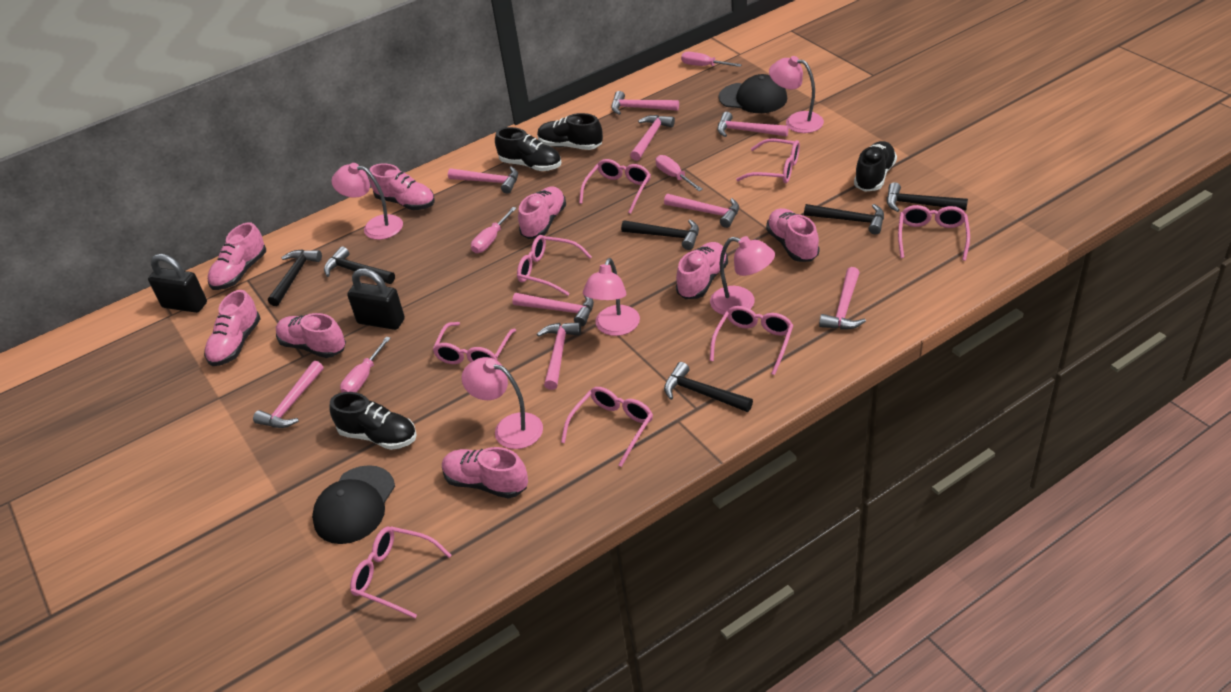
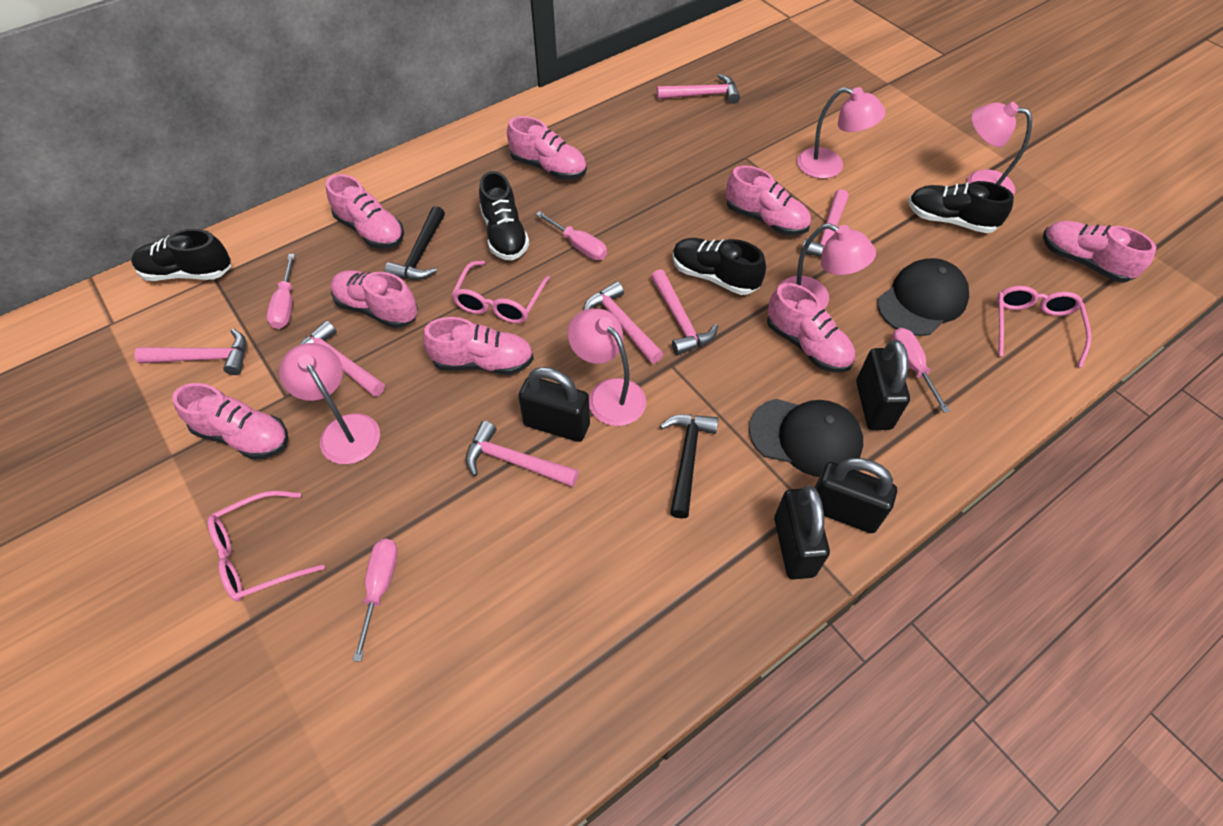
black hammer: [268,249,322,306] [324,246,395,284] [621,219,699,250] [664,362,753,412] [804,204,884,235] [887,182,968,212] = 6 -> [384,206,445,280] [660,414,718,519] = 2
black padlock: [148,254,207,313] [347,268,405,330] = 2 -> [518,367,590,442] [774,486,830,580] [814,458,897,533] [856,340,910,430] = 4
pink glasses: [350,526,452,618] [432,322,516,364] [517,235,592,296] [561,387,653,467] [579,159,651,214] [710,306,793,375] [736,139,800,184] [898,205,970,261] = 8 -> [207,491,325,602] [452,260,550,324] [997,286,1091,368] = 3
pink hammer: [253,361,324,428] [448,166,518,194] [512,293,594,326] [537,322,581,390] [611,91,679,115] [630,115,675,161] [664,194,739,228] [717,112,789,137] [819,267,866,330] = 9 -> [135,329,246,375] [299,321,385,397] [466,421,579,487] [584,281,663,364] [651,269,718,355] [657,74,740,104] [801,189,849,256] = 7

